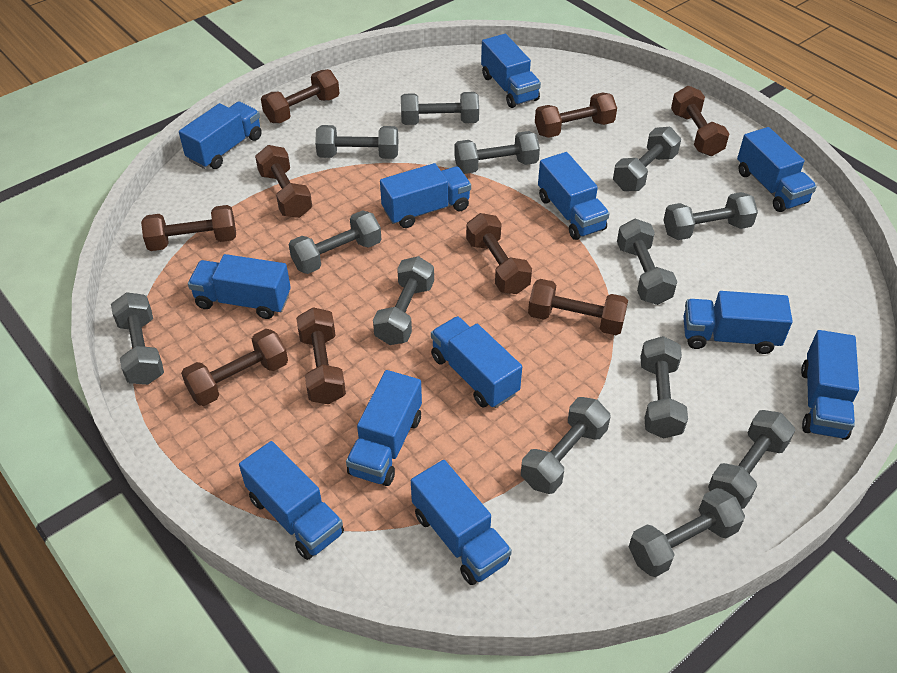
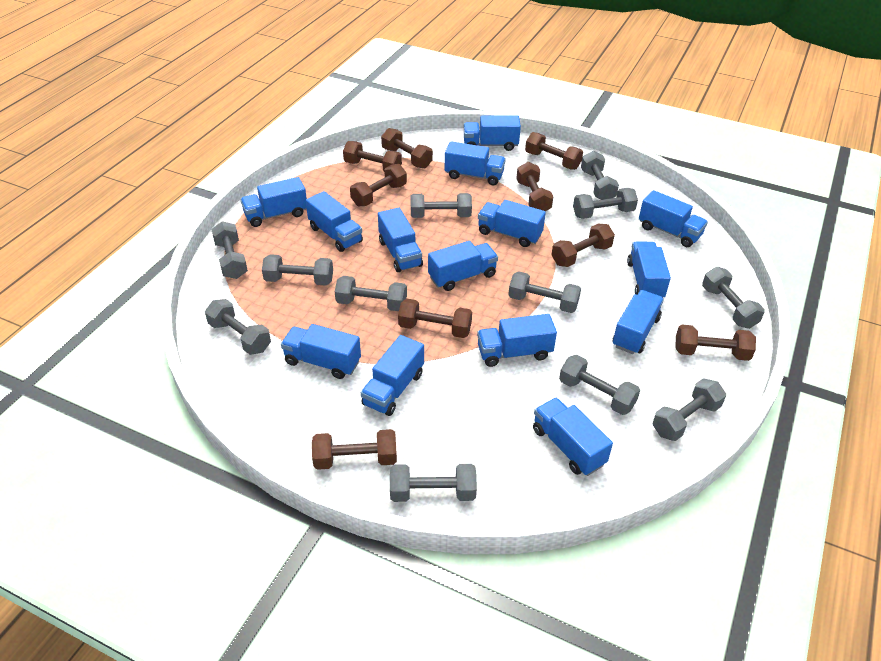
blue truck: [179,102,262,169] [188,254,291,319] [239,441,344,560] [346,370,422,486] [380,163,471,228] [411,460,512,585] [431,316,522,408] [481,34,541,108] [538,152,610,240] [683,291,793,354] [737,127,817,212] [801,330,859,440] = 12 -> [240,177,307,227] [281,324,361,379] [306,191,363,252] [361,335,424,416] [378,208,423,272] [428,241,498,291] [445,141,506,185] [464,115,521,151] [477,314,557,367] [478,200,546,247] [533,398,613,476] [612,290,664,354] [627,241,671,297] [639,190,708,247] = 14
grey dumbbell: [111,292,164,385] [289,210,381,274] [315,125,398,159] [373,256,434,345] [401,92,479,125] [454,131,540,174] [521,397,611,494] [613,127,681,191] [617,219,677,305] [629,488,745,577] [640,336,688,439] [663,192,758,240] [708,410,795,509] = 13 -> [205,299,271,355] [211,221,248,279] [262,254,333,286] [335,276,407,311] [390,464,477,502] [410,193,472,218] [508,271,581,313] [559,355,640,415] [573,188,638,219] [581,151,619,200] [652,378,726,441] [702,267,765,329] = 12

